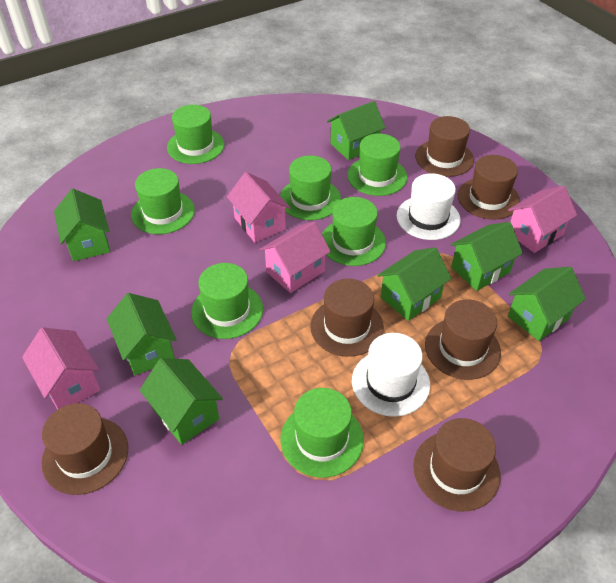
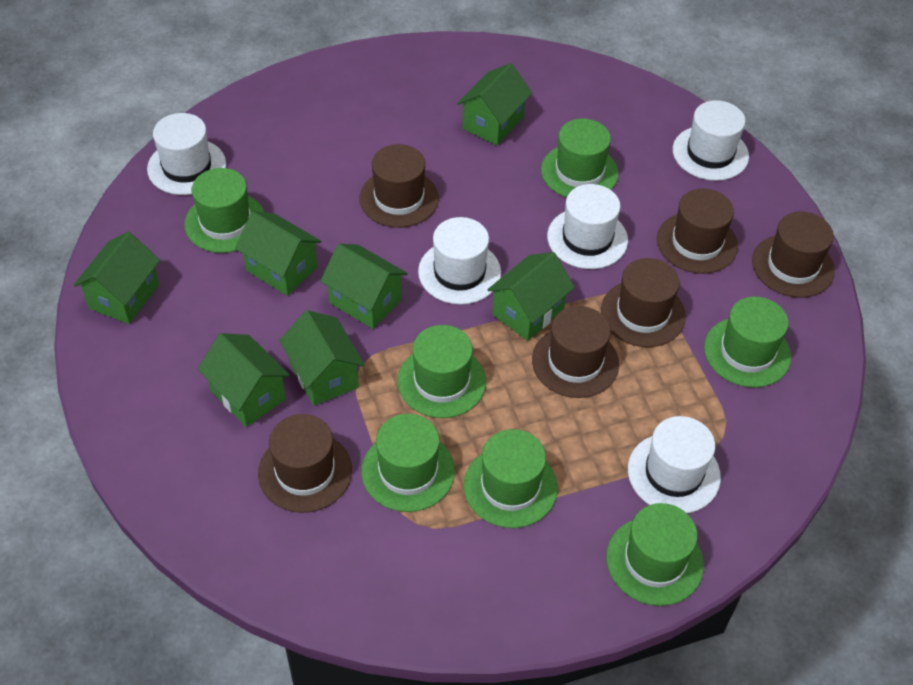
pink house: [22,327,100,410] [227,172,290,243] [260,221,331,293] [508,186,577,253] = 4 -> none = 0
white hat: [352,333,430,417] [396,173,461,240] = 2 -> [147,113,226,195] [418,217,501,304] [547,184,628,269] [628,416,721,513] [673,100,749,181] = 5

